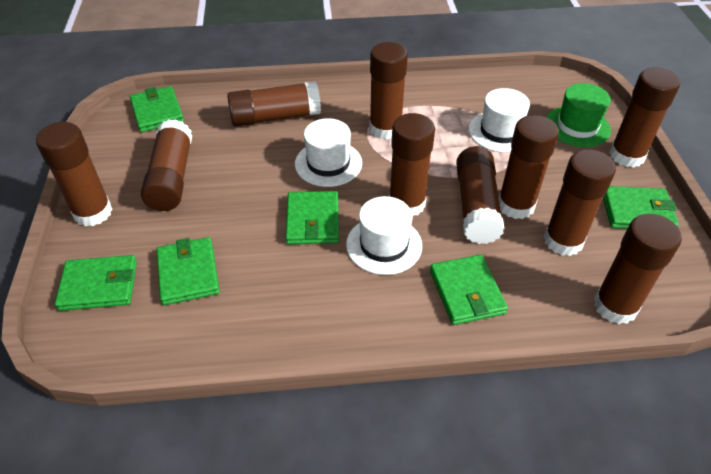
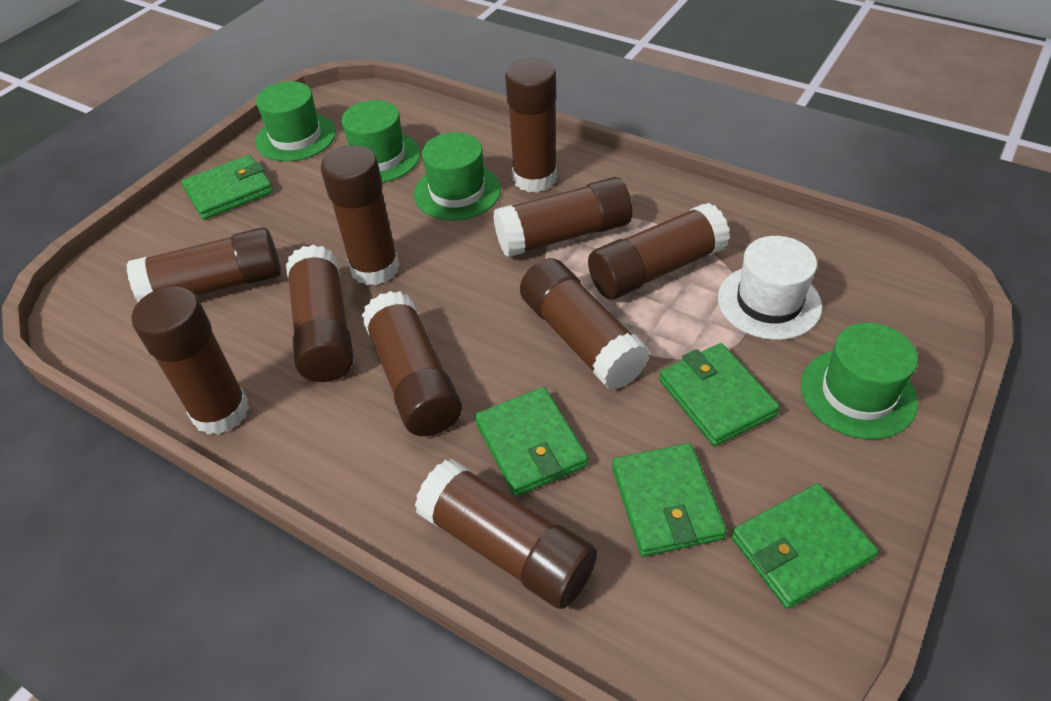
green hat: [547,83,611,147] = 1 -> [255,81,336,161] [342,100,420,183] [414,132,501,220] [801,323,918,439] = 4
green wallet: [55,255,137,311] [130,86,184,132] [156,237,220,305] [285,191,339,245] [430,255,508,325] [603,186,679,229] = 6 -> [181,155,273,220] [475,387,588,497] [612,443,727,557] [659,343,780,446] [731,484,878,609] = 5
white hat: [295,118,362,187] [346,196,422,275] [469,88,530,153] = 3 -> [718,236,822,340] = 1

